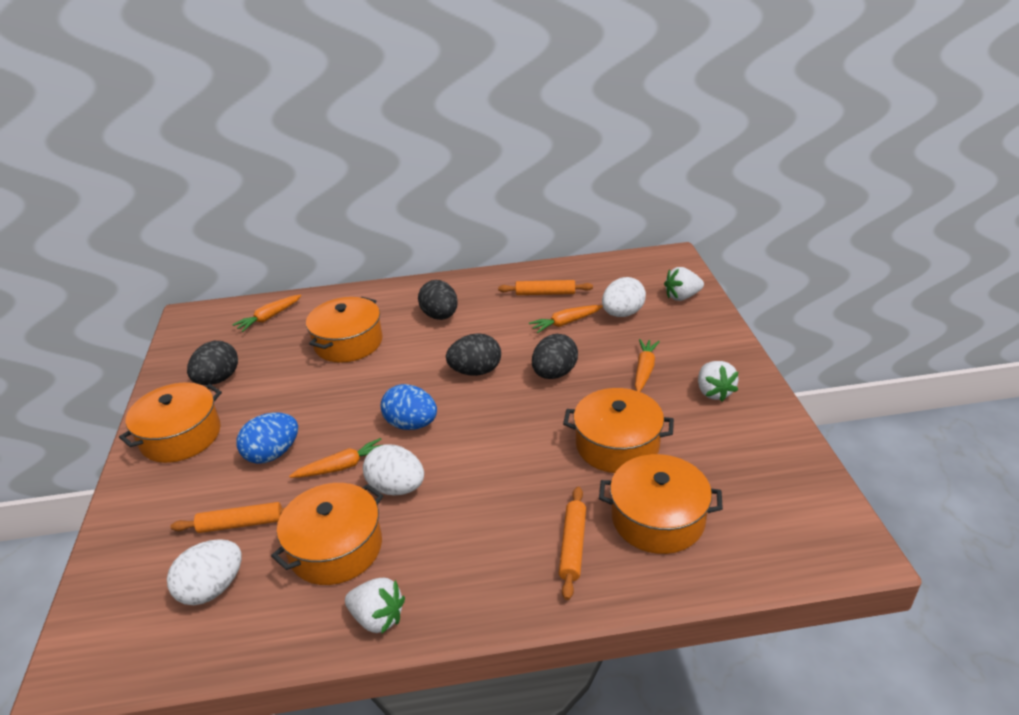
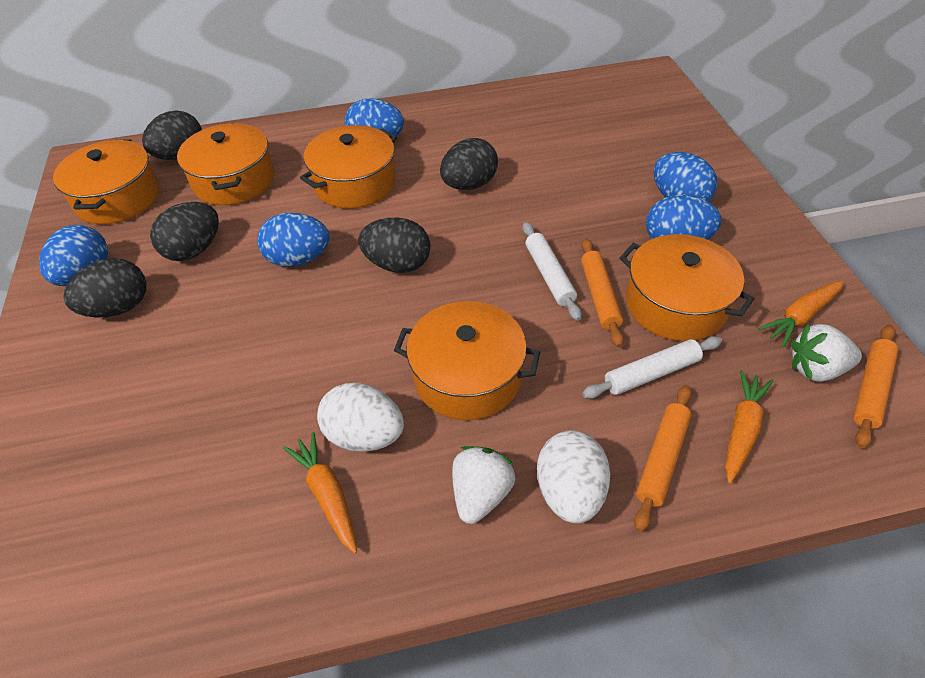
black egg: [187,341,238,385] [418,280,458,320] [446,333,501,376] [532,334,578,379] = 4 -> [63,258,146,318] [142,110,202,160] [150,202,219,261] [358,218,430,273] [440,138,498,190] = 5
blue egg: [236,412,298,464] [380,384,437,430] = 2 -> [39,225,108,286] [257,213,330,267] [345,98,404,139] [646,195,721,240] [654,152,717,202] = 5
orange carrot: [232,294,301,332] [289,438,381,478] [529,305,603,333] [635,339,660,392] = 4 -> [283,432,357,554] [725,370,773,483] [758,280,844,347] = 3
white egg: [167,539,242,605] [363,445,424,495] [602,277,646,317] = 3 -> [317,383,404,452] [537,430,610,523] = 2
white rolling pin: none = 0 -> [523,222,582,321] [582,336,722,399] = 2
white strawberry: [345,578,405,634] [664,267,704,301] [698,361,739,402] = 3 -> [452,446,515,524] [791,324,862,382] = 2

